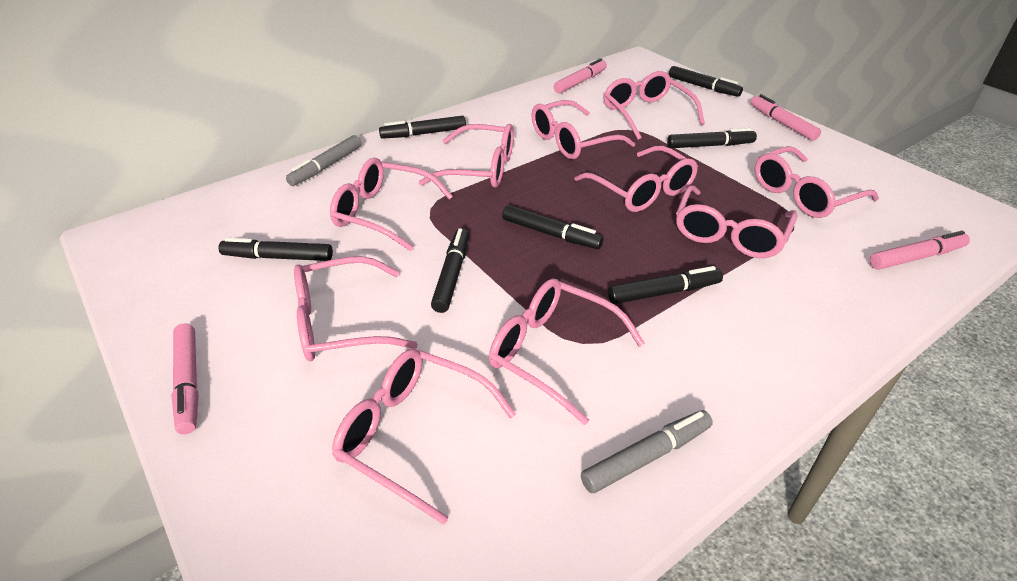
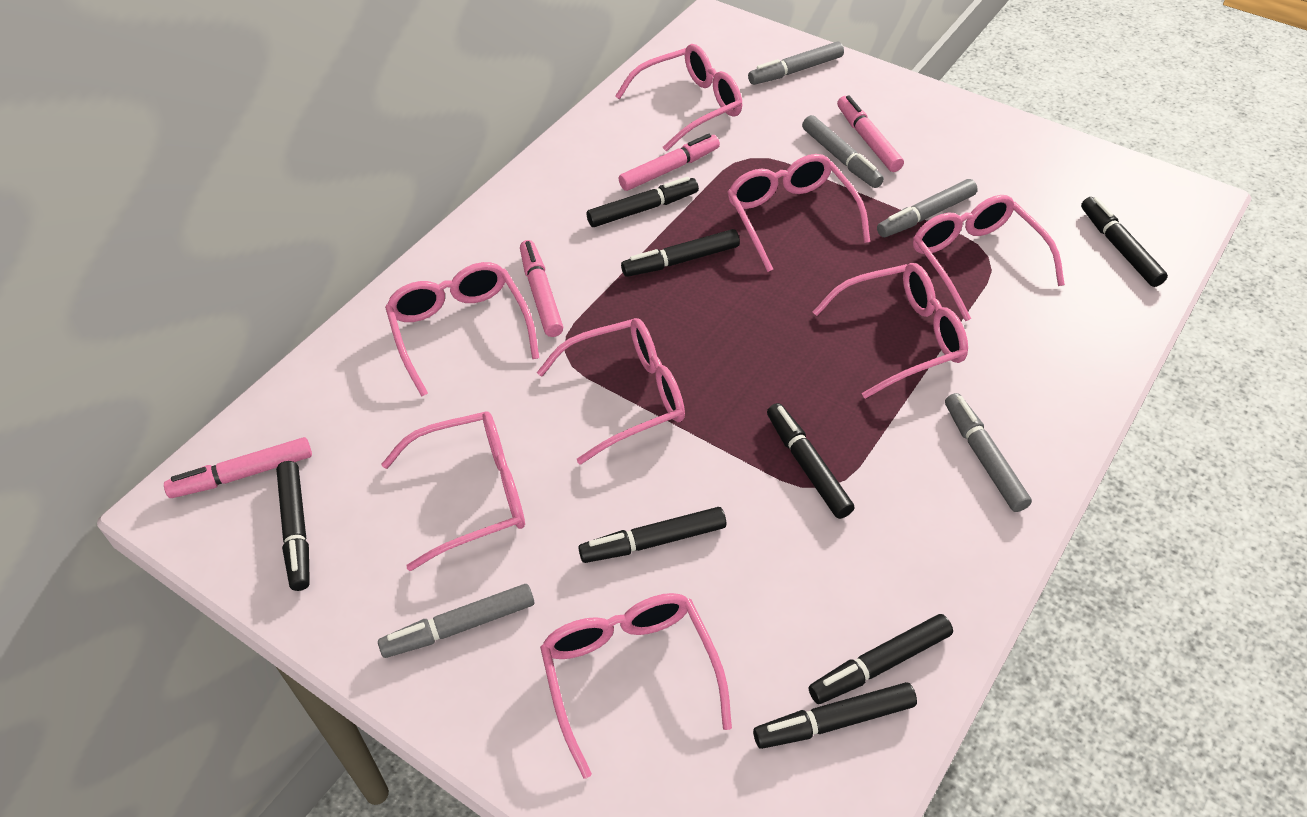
black marker: [219,238,333,261] [379,116,466,139] [431,228,469,313] [502,205,603,249] [608,266,723,304] [667,128,757,148] [669,66,743,97] = 7 -> [276,461,310,591] [578,507,726,563] [587,177,699,227] [621,229,740,277] [753,682,917,749] [767,403,854,519] [809,614,953,704] [1081,197,1168,287] = 8
grey marker: [286,135,361,186] [581,410,713,493] = 2 -> [378,584,534,658] [748,42,844,85] [802,115,884,188] [877,179,978,237] [945,393,1032,512] = 5
pink glasses: [294,256,418,361] [330,158,453,251] [332,349,516,525] [419,124,514,188] [489,278,645,425] [531,100,635,159] [574,146,698,212] [604,71,705,140] [676,185,798,258] [755,146,879,218] = 10 -> [381,412,525,571] [385,262,539,397] [537,318,685,465] [540,593,732,779] [615,44,742,151] [728,154,870,272] [813,263,968,399] [913,195,1065,321] = 8

